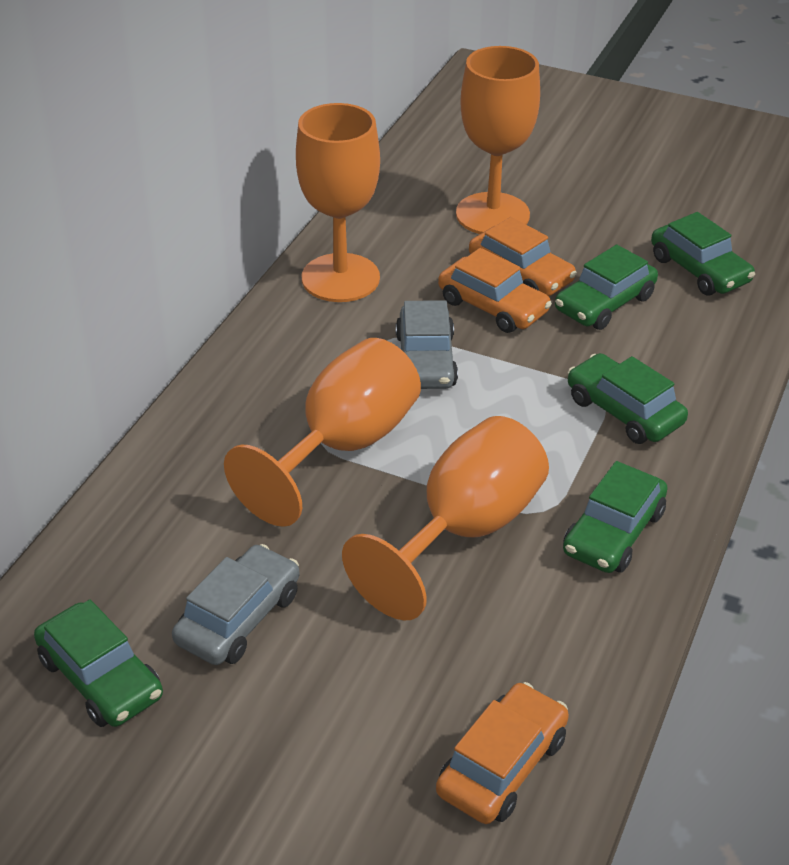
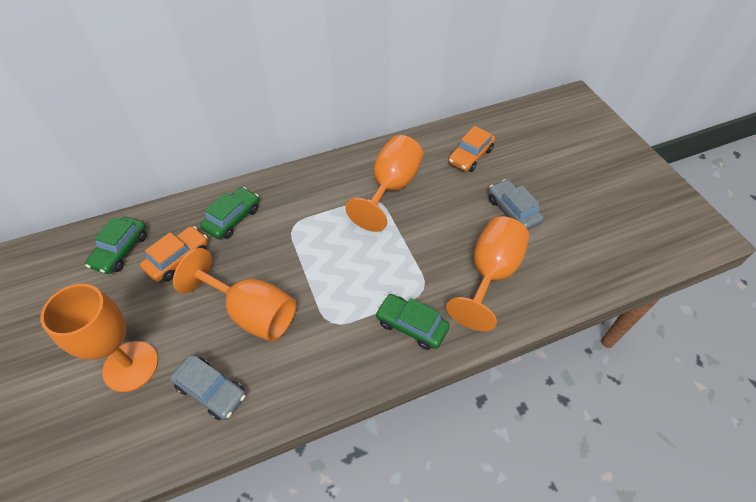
green car: [34,599,163,727] [555,245,658,330] [563,461,668,573] [568,353,688,444] [651,212,755,295] = 5 -> [85,217,146,274] [200,187,259,239] [375,294,450,350] = 3
orange car: [436,682,569,824] [438,248,552,333] [469,217,577,296] = 3 -> [140,226,208,282] [448,126,495,172] = 2

